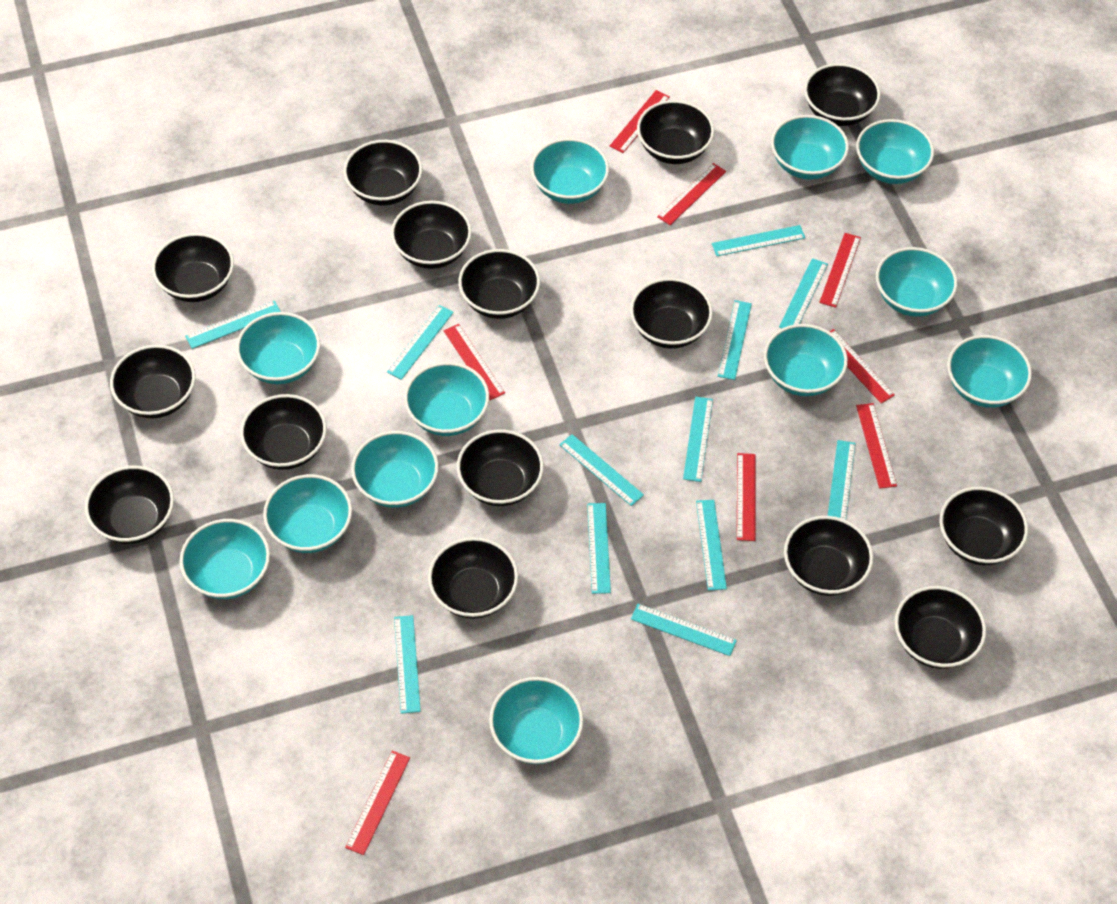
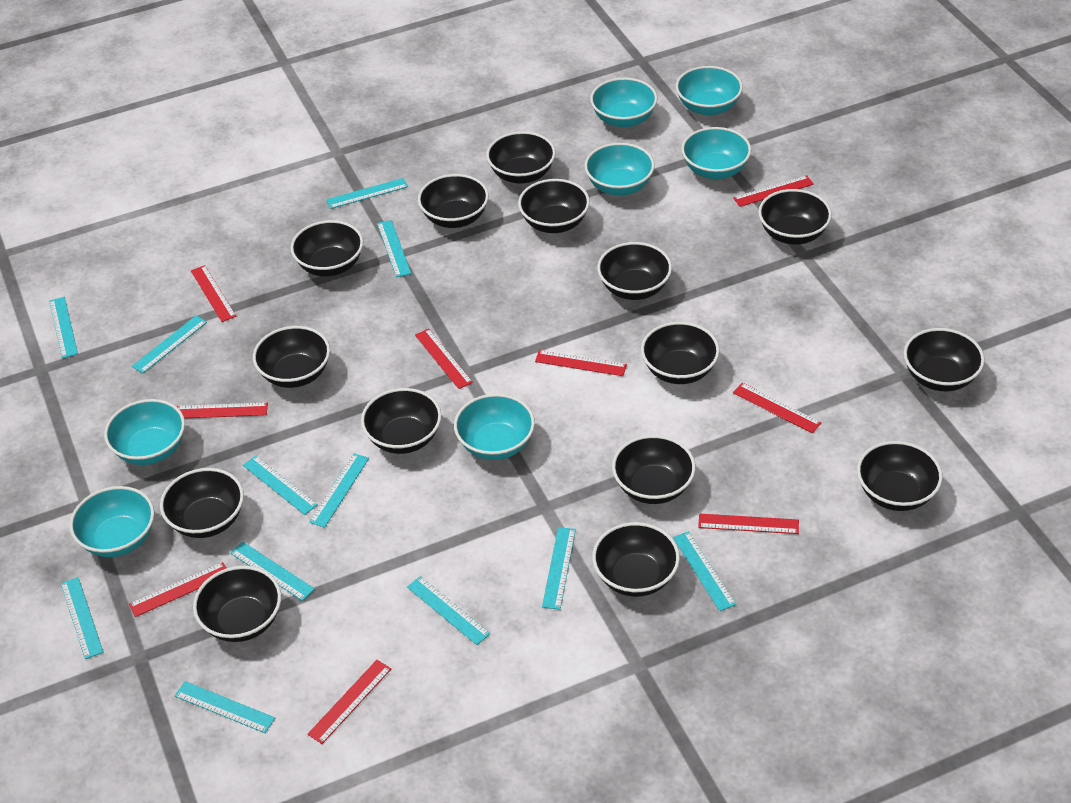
red ruler: [345,751,410,855] [444,324,505,400] [610,90,670,153] [657,163,726,225] [737,453,756,541] [819,233,861,308] [829,329,895,403] [856,403,897,489] = 8 -> [129,562,226,617] [176,402,268,418] [191,265,236,322] [307,660,391,744] [415,329,473,389] [535,350,627,376] [698,514,799,534] [733,175,814,207] [733,383,821,433] = 9
turquoise bowl: [179,519,270,599] [236,312,320,384] [263,474,352,553] [351,431,439,508] [404,362,489,436] [489,677,584,764] [531,138,609,204] [764,324,848,396] [771,115,849,180] [856,119,934,184] [876,247,957,317] [947,335,1032,408] = 12 -> [70,486,155,557] [104,399,185,465] [454,394,535,460] [584,143,655,196] [590,78,658,128] [676,66,743,116] [681,127,751,179] = 7

